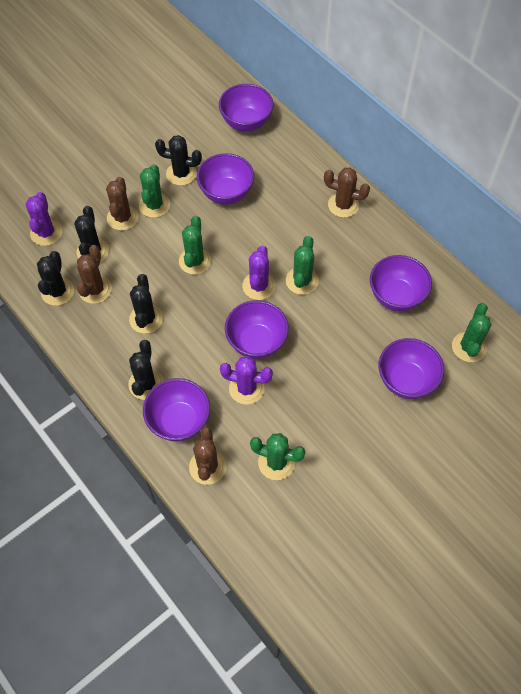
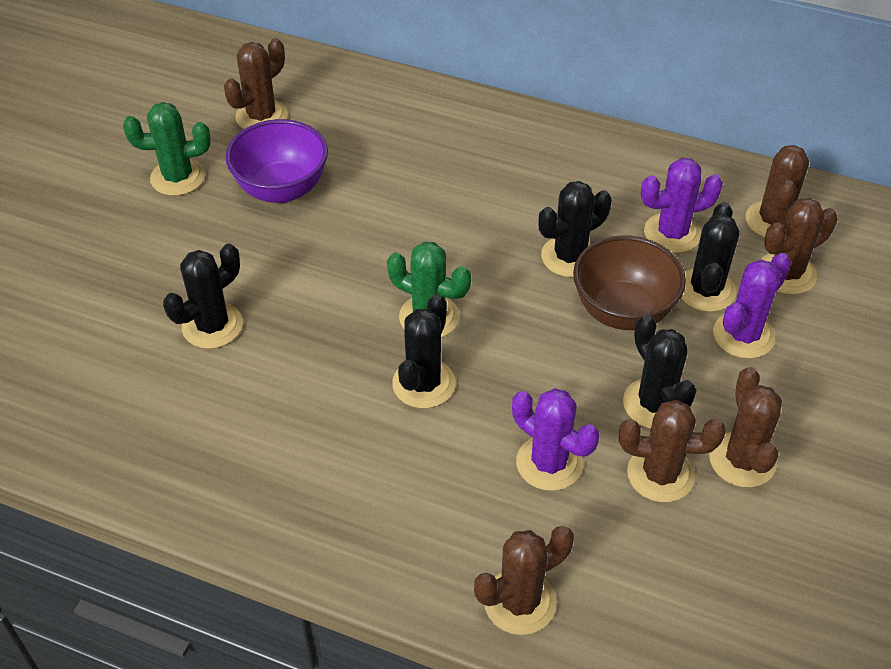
brown bowl: none = 0 -> [573,235,686,330] = 1
brown cactus: [77,245,112,304] [106,177,139,231] [189,427,226,485] [324,167,370,218] = 4 -> [224,38,288,129] [474,526,574,635] [619,400,726,502] [709,367,782,488] [746,145,809,238] [761,198,838,295] = 6
green cactus: [139,164,170,218] [179,216,211,275] [250,433,305,480] [286,236,319,295] [452,303,491,362] = 5 -> [123,102,210,196] [387,242,471,338] = 2
purple bowl: [143,378,210,442] [197,153,254,204] [219,84,273,131] [225,300,289,359] [370,255,432,311] [378,338,444,399] = 6 -> [225,119,328,203] = 1

